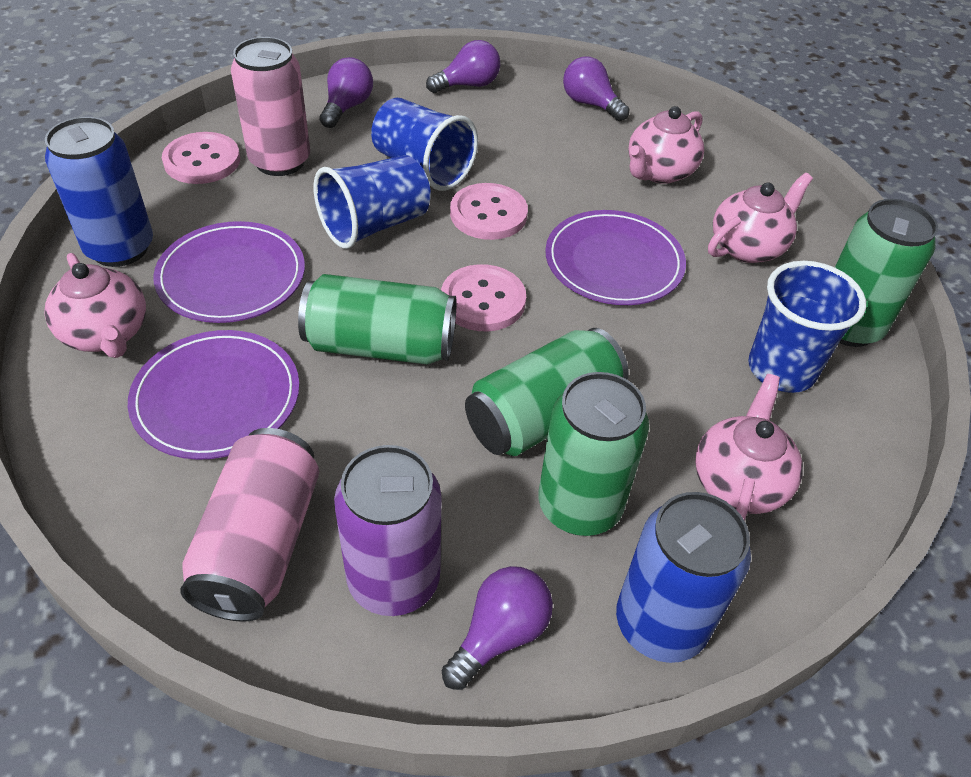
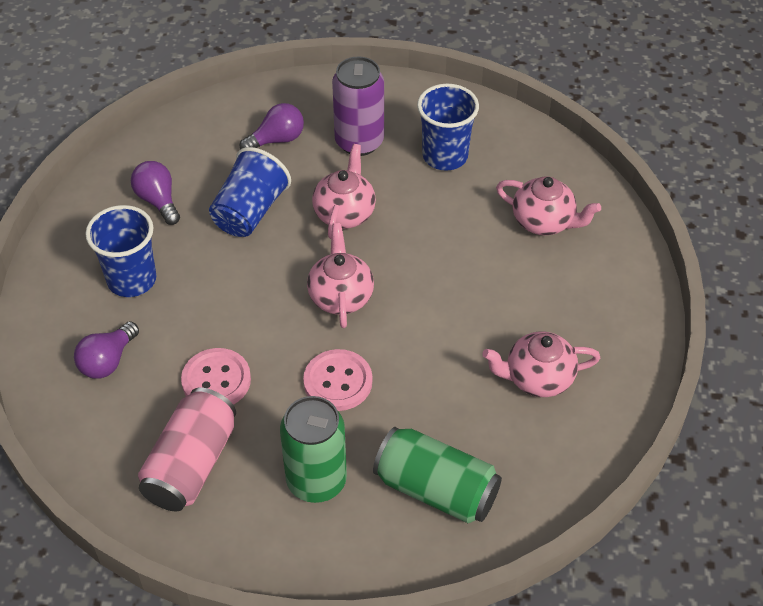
blue can: [45,117,153,267] [616,492,751,663] = 2 -> none = 0
green can: [298,274,457,365] [465,328,629,456] [538,372,649,536] [835,199,938,347] = 4 -> [280,396,347,503] [373,427,502,523] = 2
pink button: [162,132,240,184] [441,264,526,331] [450,183,528,240] = 3 -> [181,348,251,405] [303,349,372,411] = 2
pink can: [180,428,319,622] [231,37,310,176] = 2 -> [138,387,236,512] = 1
purple light bulb: [319,57,373,128] [426,40,500,93] [442,566,553,690] [563,57,629,121] = 4 -> [74,321,139,379] [131,161,180,225] [240,103,304,150] = 3
purple plate: [128,330,299,460] [153,221,305,323] [545,210,686,305] = 3 -> none = 0

